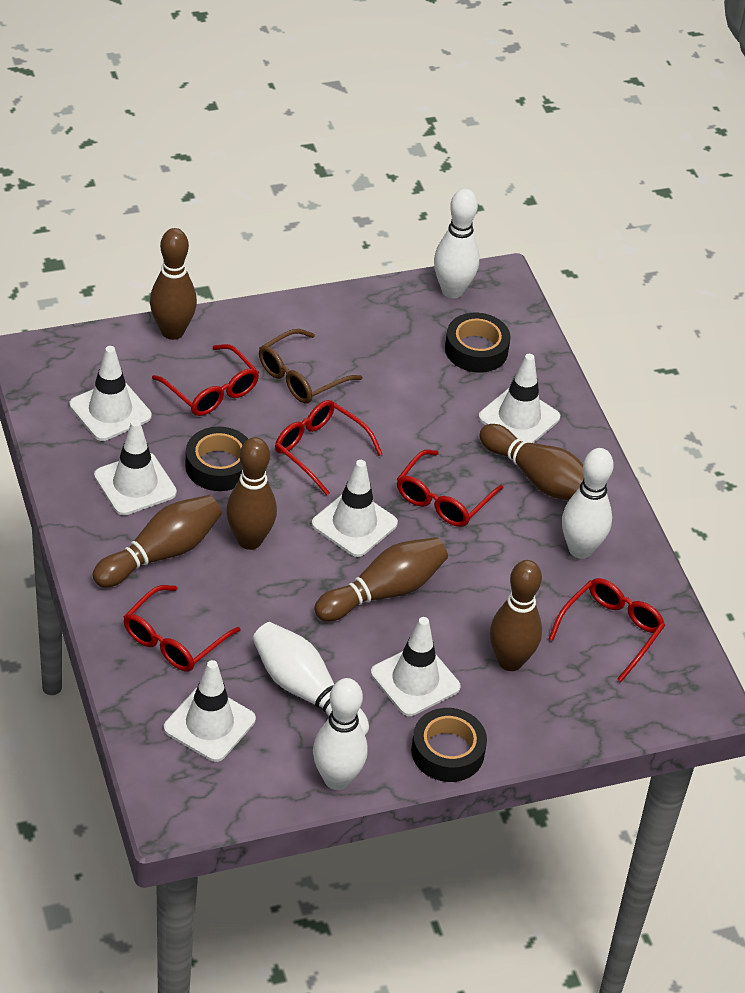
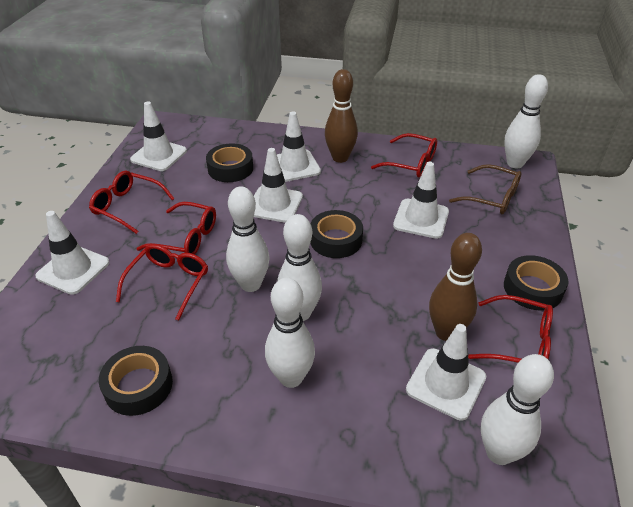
black tape: [185,426,248,491] [411,708,487,782] [445,313,511,373] = 3 -> [99,346,173,416] [206,143,253,182] [310,210,363,258] [504,255,569,310] = 4
brown bowling pin: [92,495,222,588] [150,228,197,340] [226,437,277,550] [314,537,448,622] [479,424,584,500] [490,560,542,671] = 6 -> [325,69,358,163] [429,233,482,341] = 2
white bowling pin: [253,622,369,735] [313,678,368,790] [434,189,479,298] [562,448,614,559] = 4 -> [226,186,270,292] [265,278,315,388] [277,214,322,321] [481,354,554,465] [504,74,548,168] = 5

